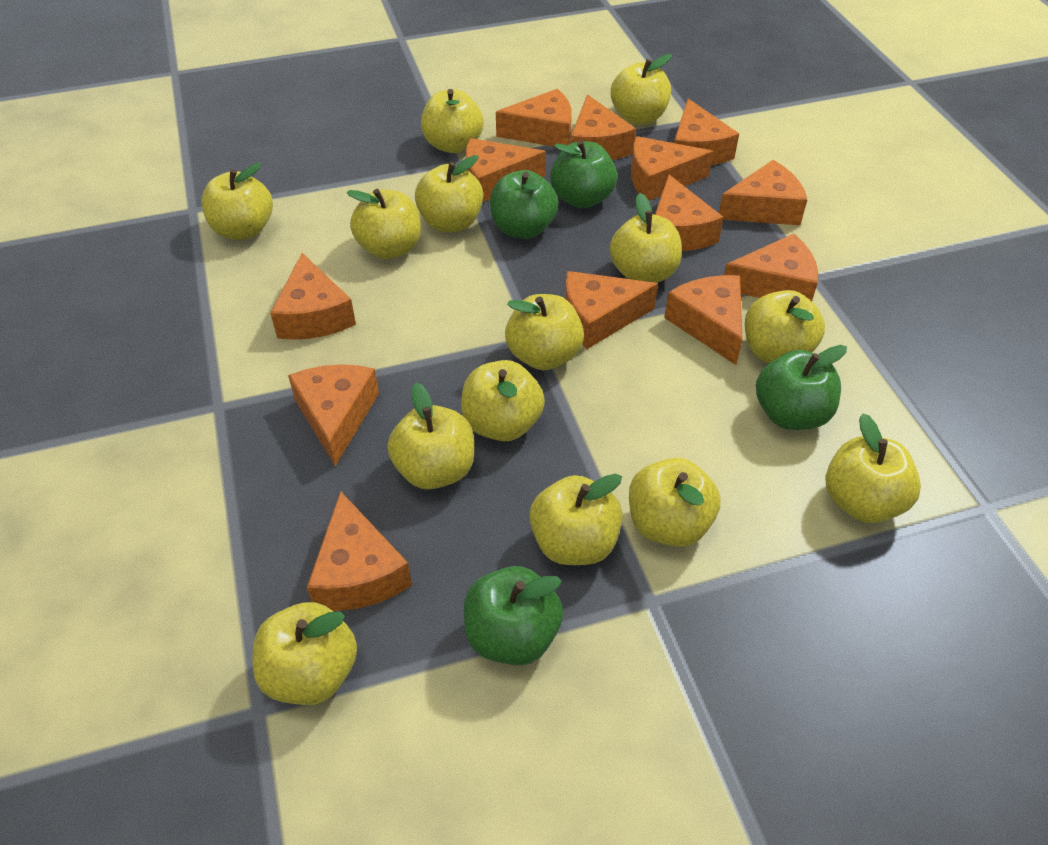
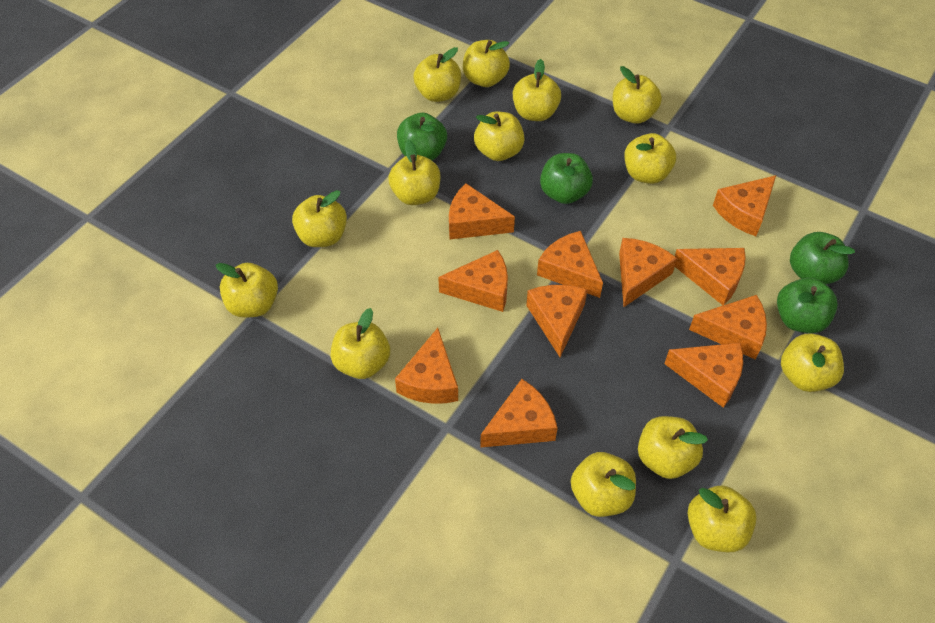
orange cheese: [270,253,356,340] [288,364,379,466] [307,491,412,611] [466,138,546,202] [496,89,572,147] [565,271,658,349] [571,95,636,160] [631,136,713,200] [655,175,724,251] [664,275,743,365] [674,99,739,165] [719,160,807,225] [724,234,818,301] = 13 -> [395,328,458,404] [438,250,508,312] [449,183,515,239] [480,379,558,448] [526,285,587,357] [537,231,603,298] [619,238,677,307] [664,343,743,408] [675,248,746,305] [689,295,767,360] [713,175,776,236] = 11

